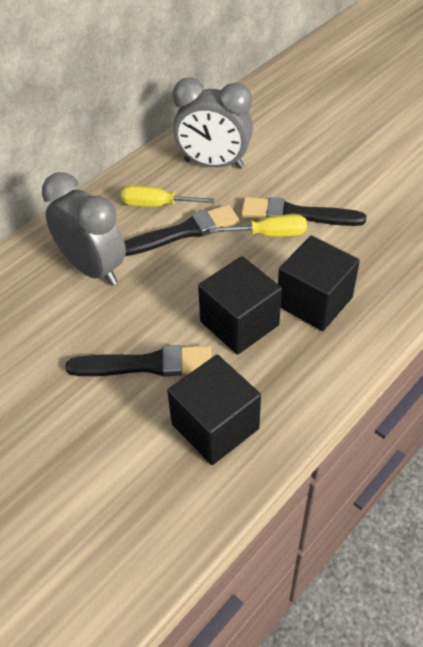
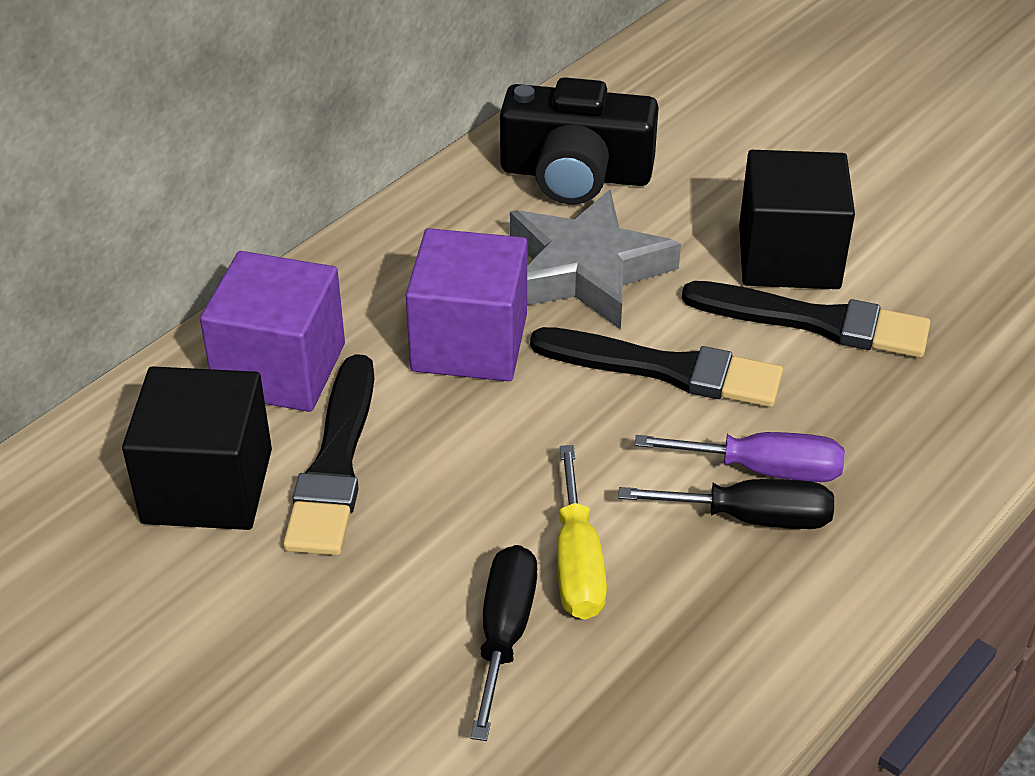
black camera: none = 0 -> [500,77,659,204] = 1
black cube: [167,355,261,465] [198,256,282,355] [278,236,360,331] = 3 -> [122,366,272,530] [739,150,855,289] = 2
black screwdriver: none = 0 -> [471,545,537,741] [618,479,834,529] = 2
grey clock: [42,172,126,286] [173,77,253,169] = 2 -> none = 0
grey star: none = 0 -> [510,190,681,329] = 1
purple cube: none = 0 -> [200,251,345,412] [406,228,527,381] = 2
purple screwdriver: none = 0 -> [635,432,845,482] = 1
yellow screwdriver: [121,185,214,207] [209,214,307,237] = 2 -> [557,445,607,620] = 1

